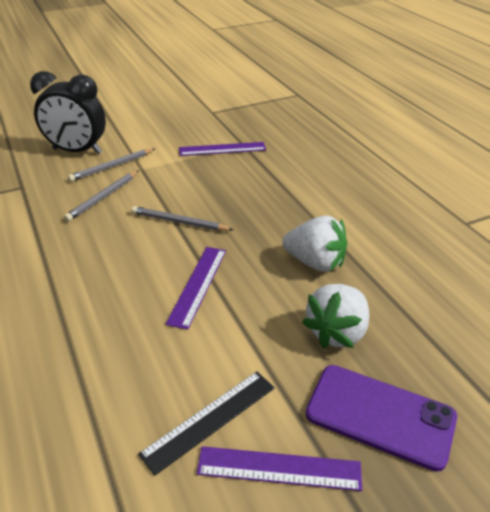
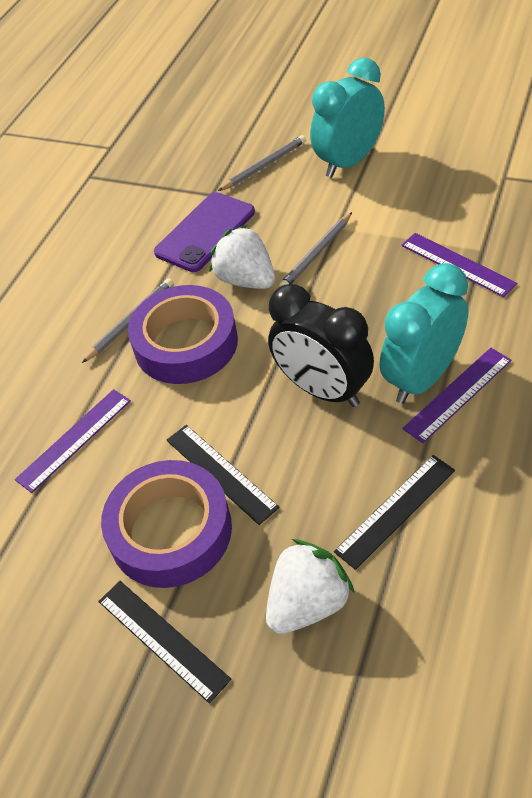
black ruler: [138,371,275,476] = 1 -> [98,581,231,704] [167,425,280,525] [334,455,455,570] = 3
purple tape: none = 0 -> [101,460,232,588] [128,285,238,384] = 2
turquoise clock: none = 0 -> [310,58,385,178] [380,263,468,404] = 2

